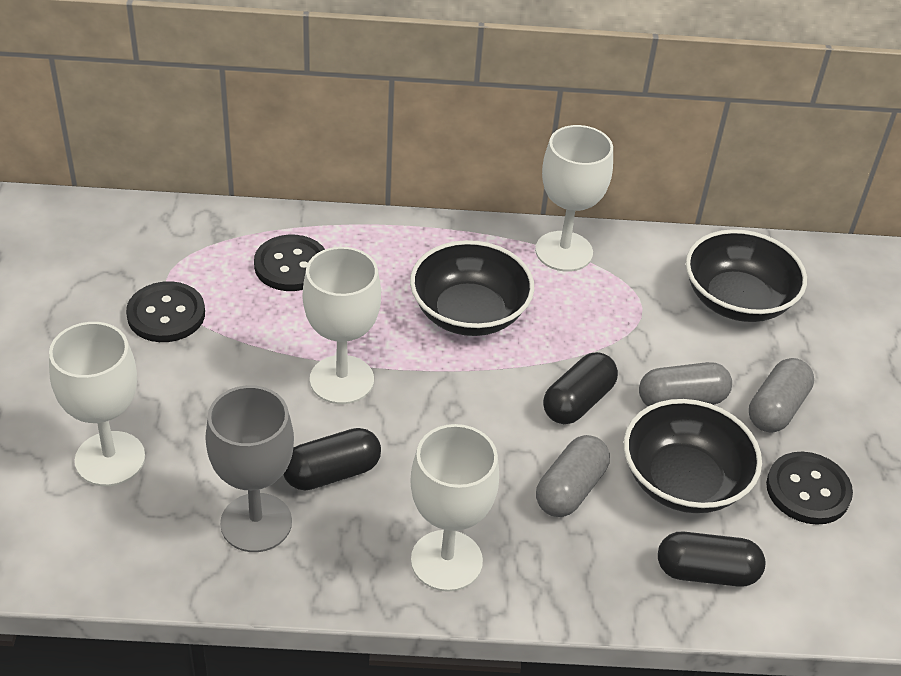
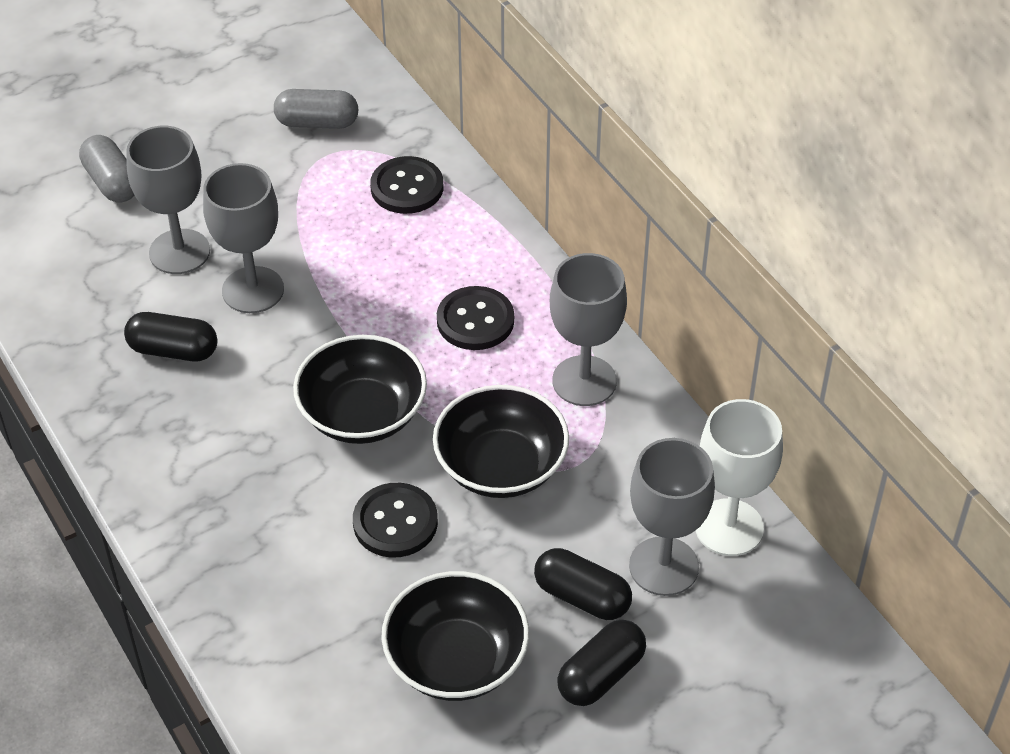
grey capsule: [536,435,610,517] [639,362,732,406] [749,358,814,433] = 3 -> [79,135,135,203] [274,89,358,129] = 2
grey goblet: [205,385,294,552] = 1 -> [126,126,210,274] [203,163,284,313] [550,253,627,406] [629,438,715,596] = 4
white goblet: [49,322,145,486] [303,247,381,404] [410,424,499,592] [535,125,613,272] = 4 -> [695,399,783,556] = 1

